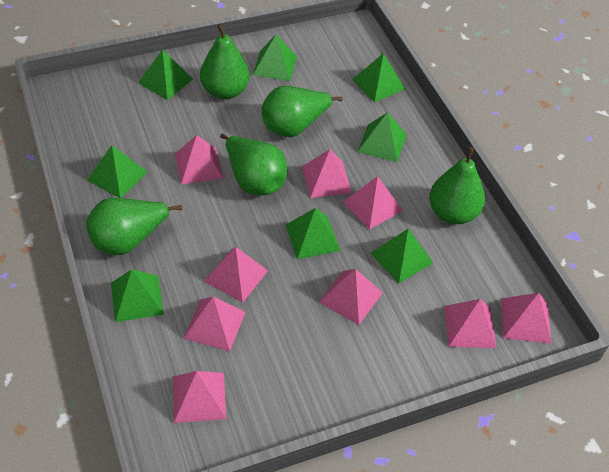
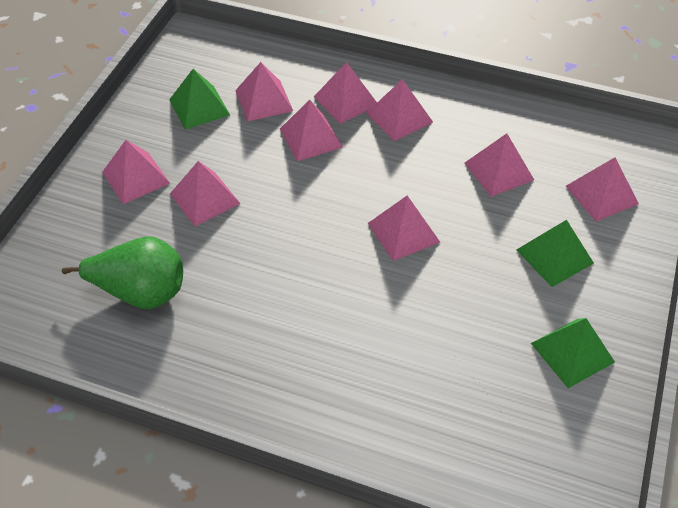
green pear: [86,198,183,255] [200,24,250,99] [220,134,287,195] [261,86,343,137] [429,147,485,224] = 5 -> [62,236,183,309] = 1
green pyramid: [87,145,147,198] [111,269,164,322] [138,49,193,100] [253,35,297,81] [286,208,340,259] [352,53,405,102] [358,112,407,162] [371,229,433,283] = 8 -> [169,69,230,129] [517,220,594,287] [531,318,615,388] = 3

